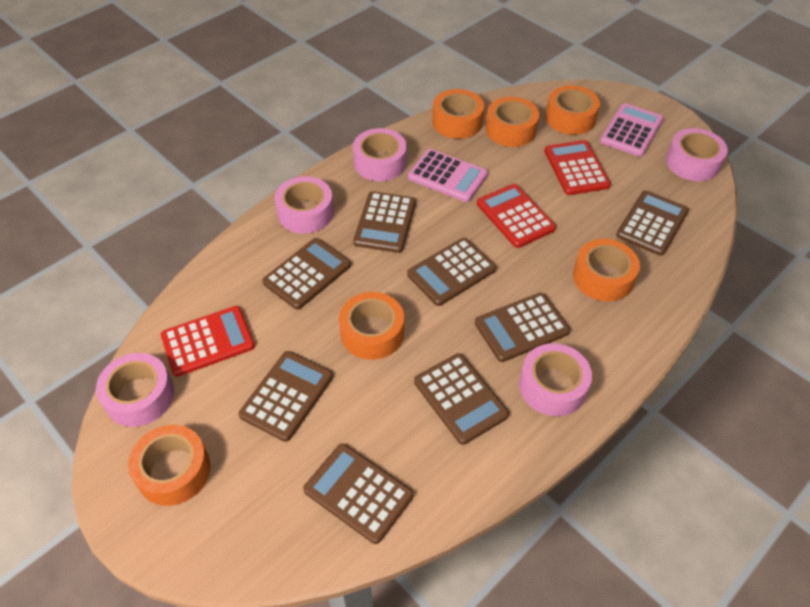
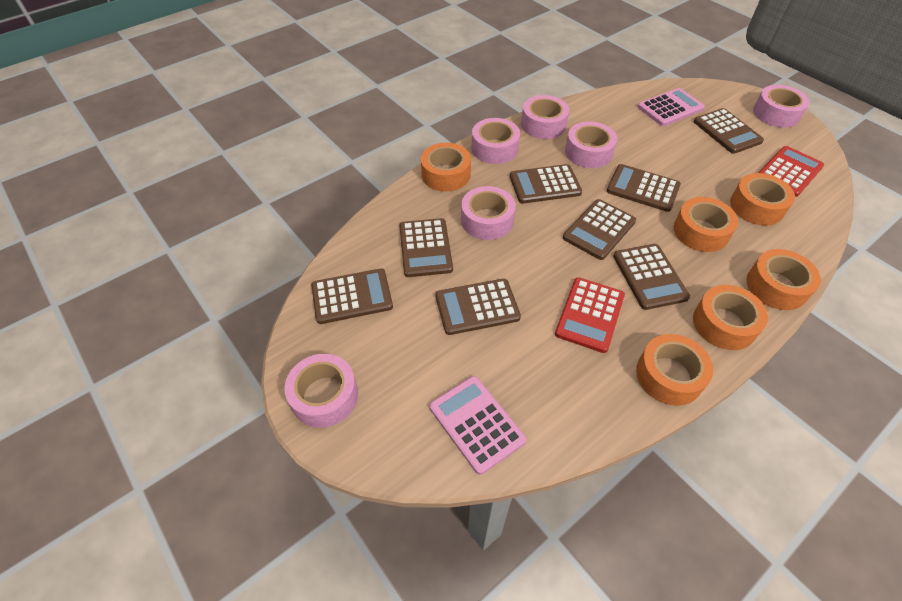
pink tape: [96,353,174,427] [275,176,334,234] [353,128,407,181] [519,343,592,416] [666,128,728,181] = 5 -> [284,354,358,428] [461,186,516,240] [471,118,520,164] [521,95,569,139] [565,122,617,168] [753,85,809,128] = 6
red calculator: [161,306,255,377] [477,184,556,248] [544,140,611,195] = 3 -> [555,277,625,353] [758,146,824,197] = 2

